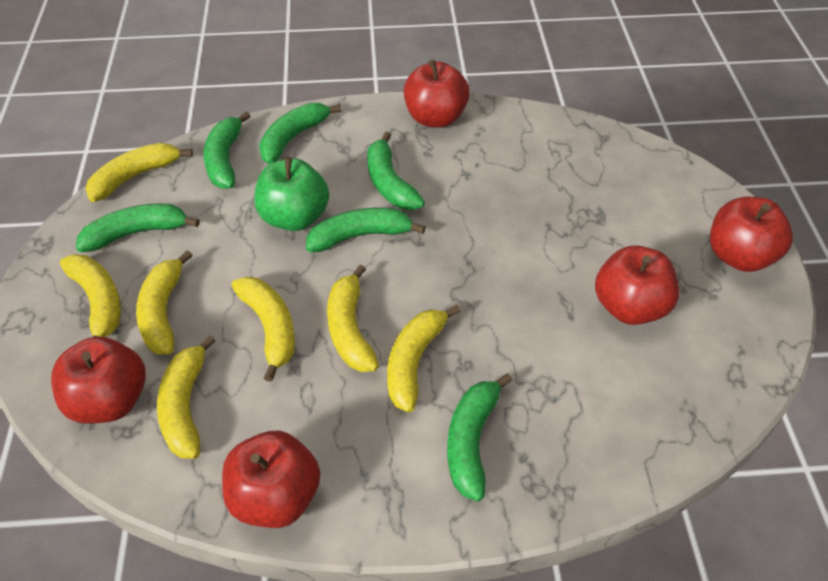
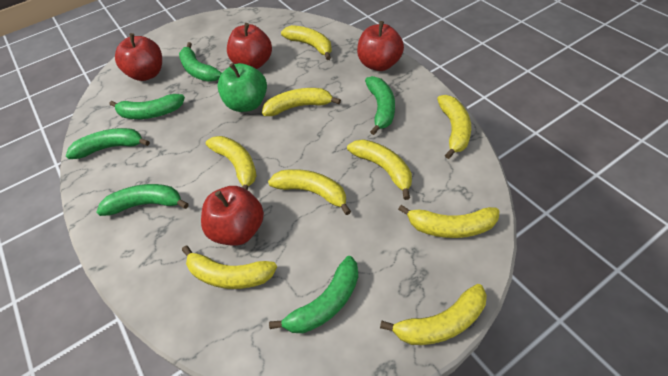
red apple: [51,336,146,424] [222,431,320,528] [404,59,470,128] [595,245,679,325] [710,197,793,272] = 5 -> [115,33,162,81] [201,186,264,246] [227,23,272,69] [357,21,404,71] = 4
yellow banana: [60,254,121,337] [85,143,193,202] [136,250,193,354] [157,335,216,459] [232,277,295,382] [327,265,379,372] [387,305,460,413] = 7 -> [182,245,277,289] [206,136,257,190] [262,88,341,116] [268,169,351,215] [281,25,332,60] [347,139,412,200] [380,284,487,345] [398,205,499,238] [437,95,471,159] = 9

